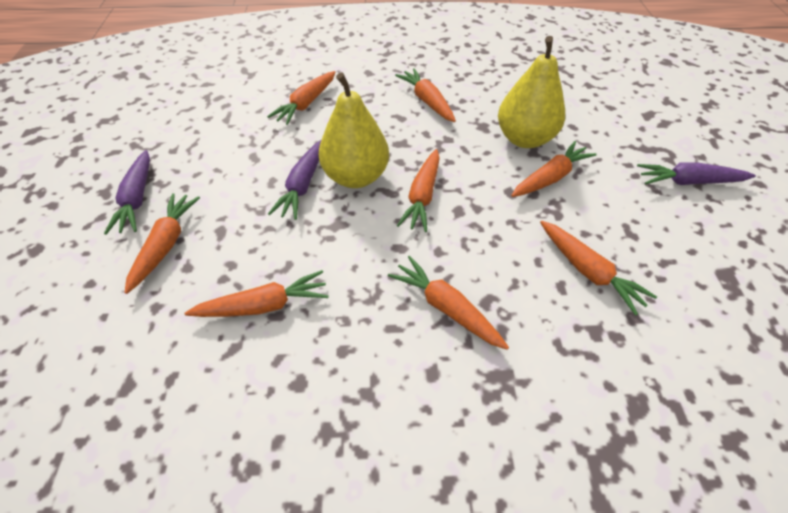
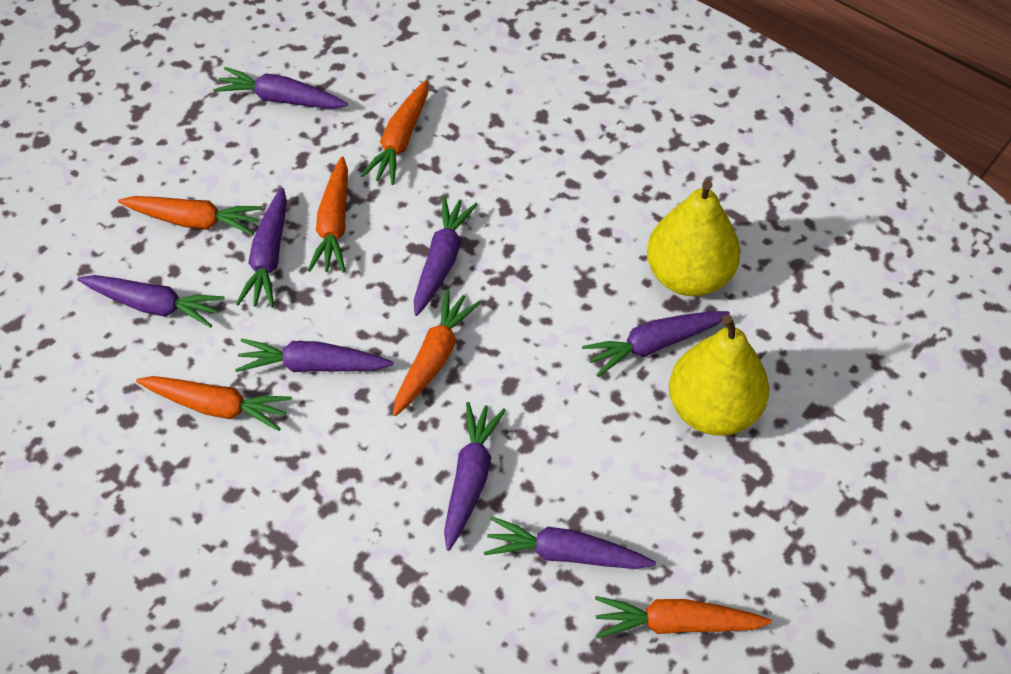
orange carrot: [124,193,200,294] [184,270,329,317] [267,71,336,125] [388,256,509,350] [395,68,456,122] [397,149,440,232] [511,141,597,197] [540,221,657,316] = 8 -> [118,196,262,235] [136,376,292,431] [308,156,348,273] [360,80,428,185] [393,289,481,416] [595,596,772,638] = 6
purple carrot: [104,150,150,235] [268,140,321,220] [637,163,756,185] = 3 -> [77,275,224,328] [213,67,348,109] [235,338,393,372] [236,188,287,308] [414,196,478,316] [444,402,506,551] [484,516,656,569] [582,311,730,377] = 8

